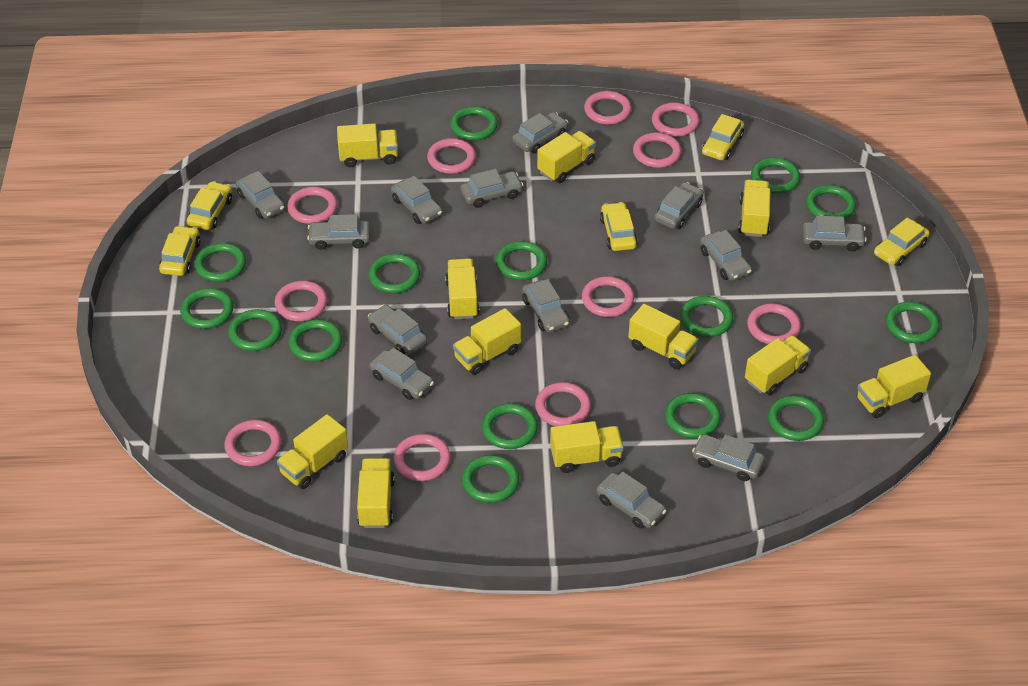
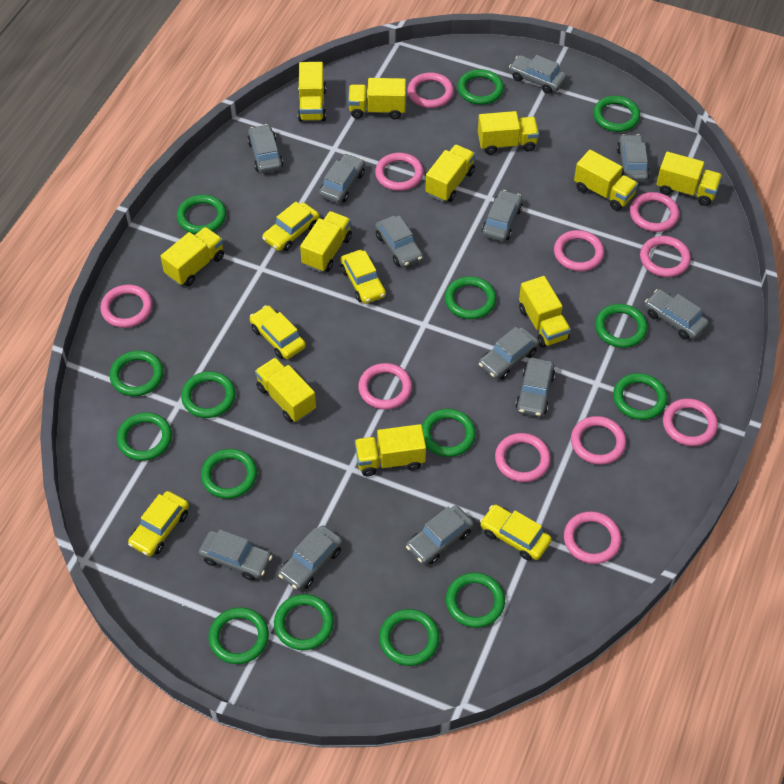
grey car: [236,171,285,219] [307,214,370,250] [368,305,427,355] [370,348,434,400] [391,176,443,224] [460,169,523,208] [512,112,568,153] [522,279,570,332] [596,471,666,529] [654,182,704,229] [692,434,765,481] [700,230,752,281] [802,216,867,251] = 13 -> [199,530,273,581] [247,124,283,173] [278,525,343,590] [319,154,365,204] [375,215,423,268] [406,505,474,565] [479,327,539,379] [482,190,523,242] [509,55,567,94] [515,358,555,417] [617,134,650,182] [645,289,709,340] = 12

